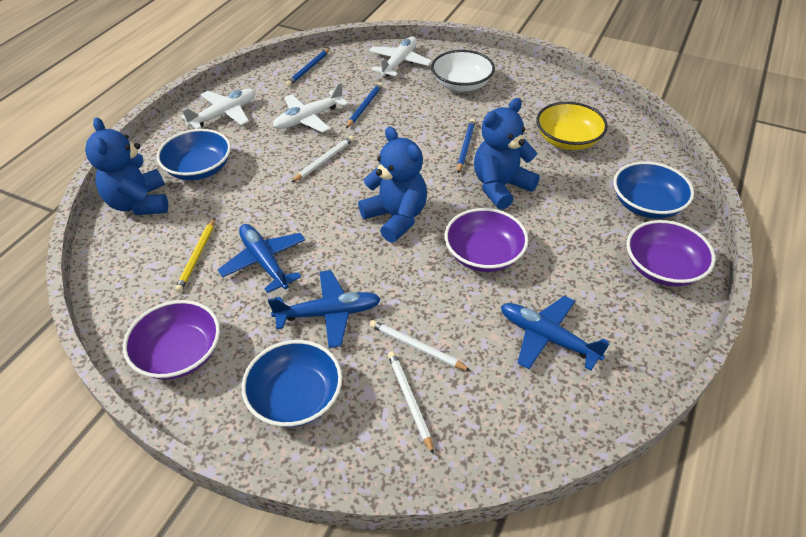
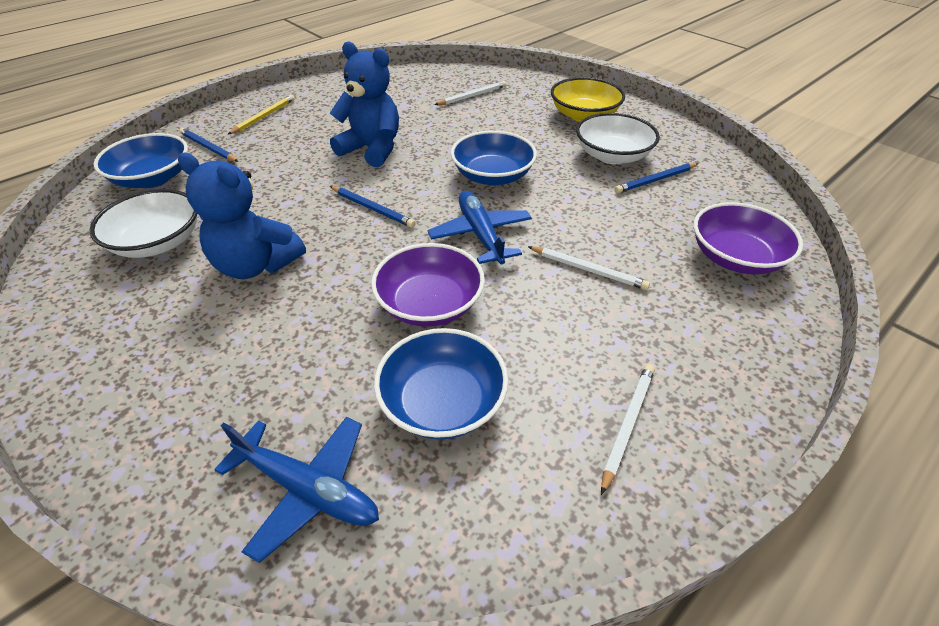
blue plane: [218,224,305,293] [268,270,381,348] [501,296,609,371] = 3 -> [214,417,379,563] [428,191,532,264] = 2
blue teddy bear: [85,117,168,215] [358,127,427,243] [474,98,540,210] = 3 -> [178,153,306,279] [330,42,399,167] = 2
purple bowl: [123,300,220,380] [445,208,528,272] [626,220,715,286] = 3 -> [371,243,485,327] [694,202,803,275] = 2
white bowl: [431,50,495,92] = 1 -> [89,189,197,258] [576,113,660,164] = 2
white plane: [181,89,255,129] [273,82,349,133] [369,37,432,76] = 3 -> none = 0

